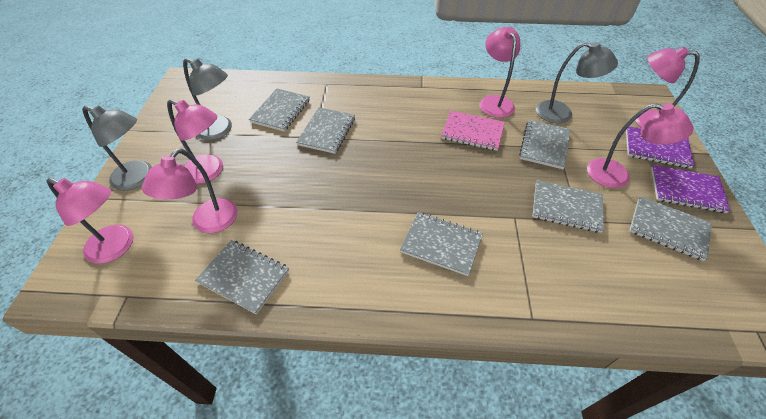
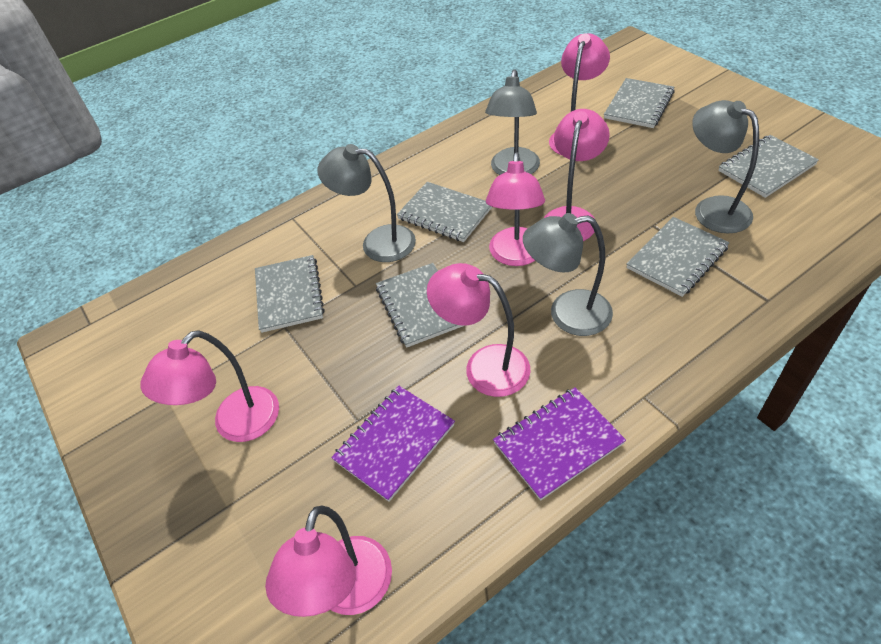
grey lamp: [82,105,152,191] [183,58,232,140] [536,42,618,123] = 3 -> [317,144,416,262] [485,69,540,175] [523,213,613,336] [692,100,759,234] = 4
grey notebook: [195,240,289,314] [249,88,310,131] [296,108,355,154] [400,212,483,276] [519,120,570,169] [532,180,604,233] [629,196,712,261] = 7 -> [255,255,325,333] [376,263,465,348] [397,182,492,242] [604,78,675,128] [627,217,730,297] [719,135,819,198] = 6
pink notebook: [441,111,505,151] = 1 -> none = 0

